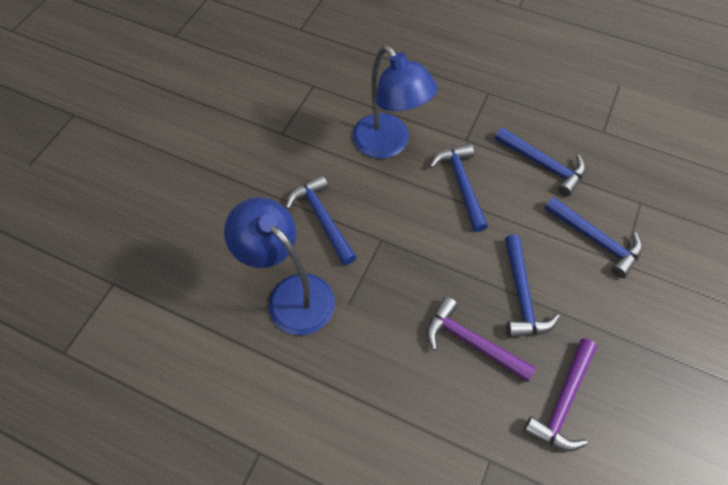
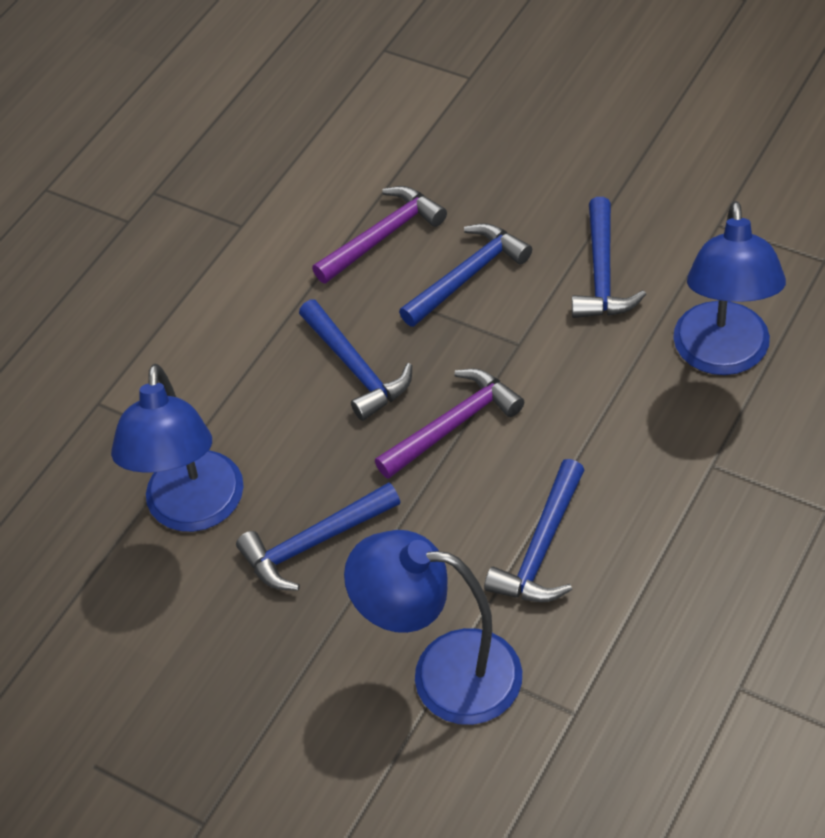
blue lamp: [224,197,335,335] [353,46,438,158] = 2 -> [111,364,244,532] [344,530,522,725] [673,201,786,375] = 3

